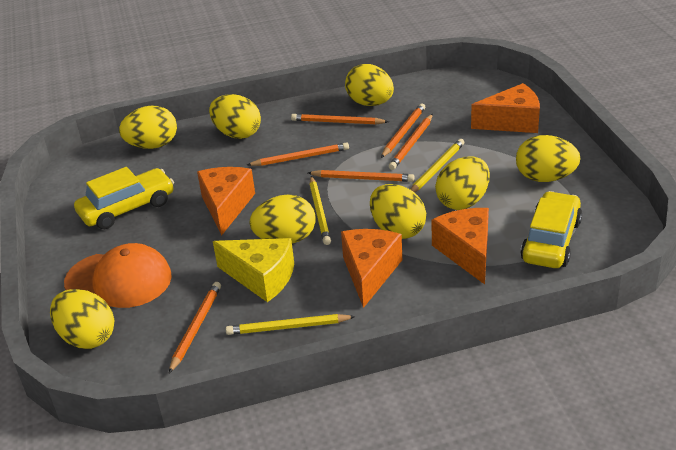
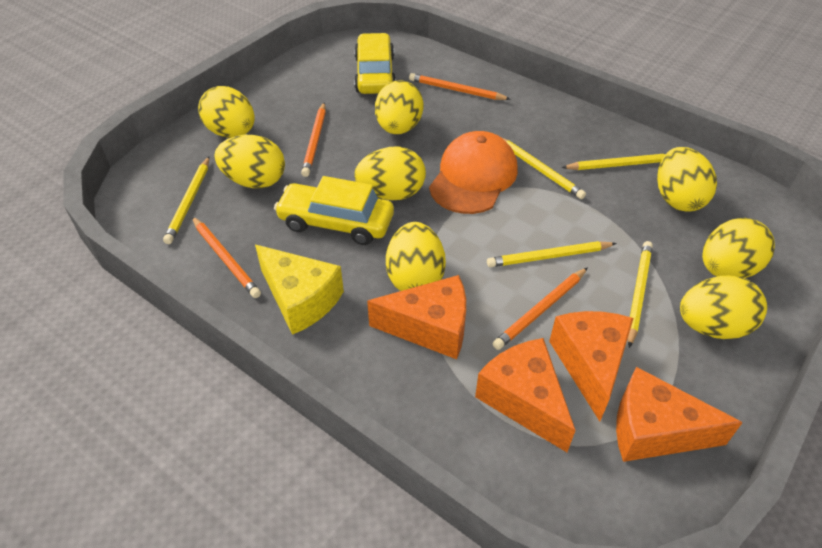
orange pencil: [169,282,221,373] [247,142,349,166] [291,114,389,125] [308,170,414,182] [381,103,425,158] [389,114,433,170] = 6 -> [192,217,261,298] [301,102,326,177] [409,73,511,100] [493,267,588,350] = 4
yellow pencil: [226,314,356,335] [310,176,331,245] [410,139,464,193] = 3 -> [163,157,209,244] [487,241,617,267] [503,138,586,199] [561,153,666,170] [628,241,653,348] = 5

